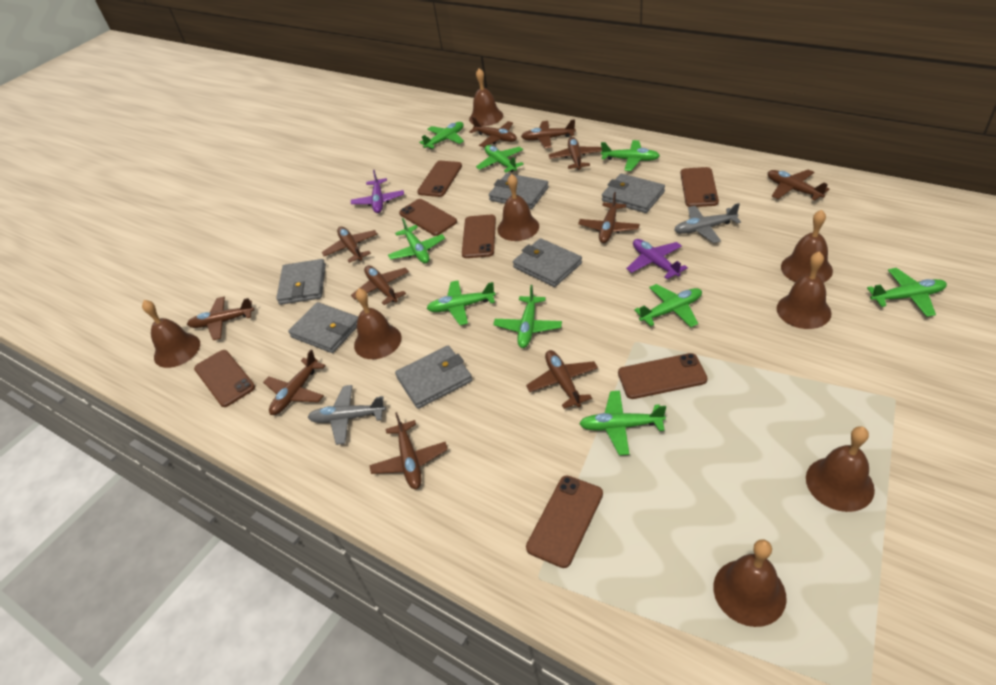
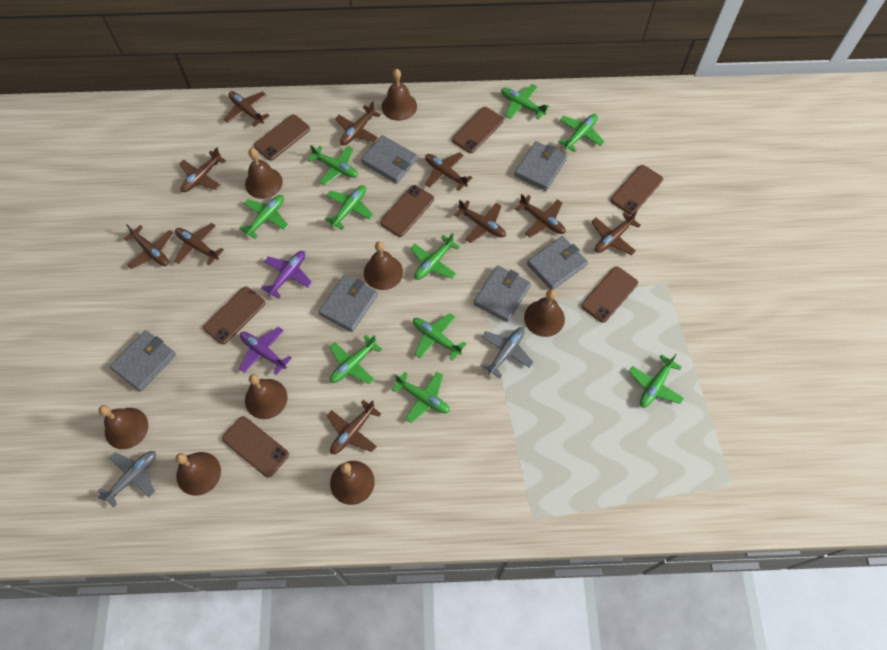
brown plane: [187,297,254,340] [263,350,326,415] [322,227,377,263] [351,266,409,305] [369,412,448,489] [469,117,517,147] [521,119,576,148] [526,350,598,409] [549,137,602,170] [578,192,640,243] [768,170,829,201] = 11 -> [123,224,174,269] [174,223,224,265] [179,147,226,192] [224,91,269,127] [327,400,381,454] [335,102,381,145] [425,152,472,191] [455,200,506,243] [515,194,566,237] [591,211,641,255] = 10
green plane: [388,218,445,264] [419,122,464,149] [427,280,496,325] [476,145,524,172] [493,285,562,348] [579,391,666,455] [601,140,660,171] [634,284,702,327] [867,268,947,317] = 9 -> [239,195,289,239] [308,145,358,185] [325,185,374,229] [330,335,382,385] [392,372,450,423] [410,233,460,280] [413,313,466,361] [501,84,549,120] [558,114,605,152] [629,354,684,408] = 10

